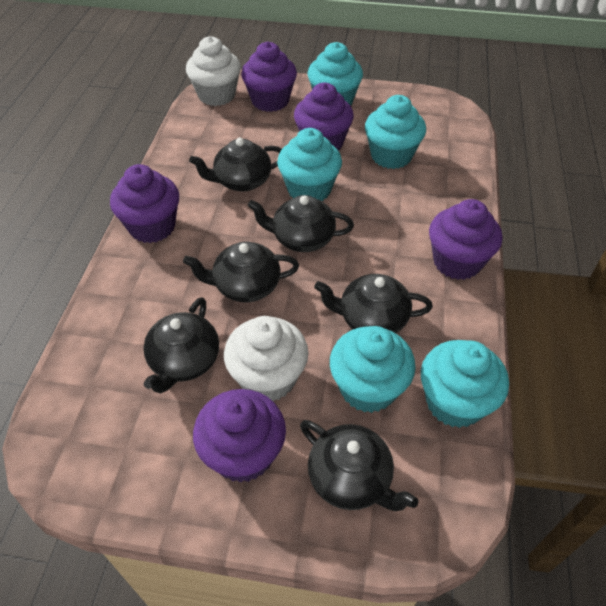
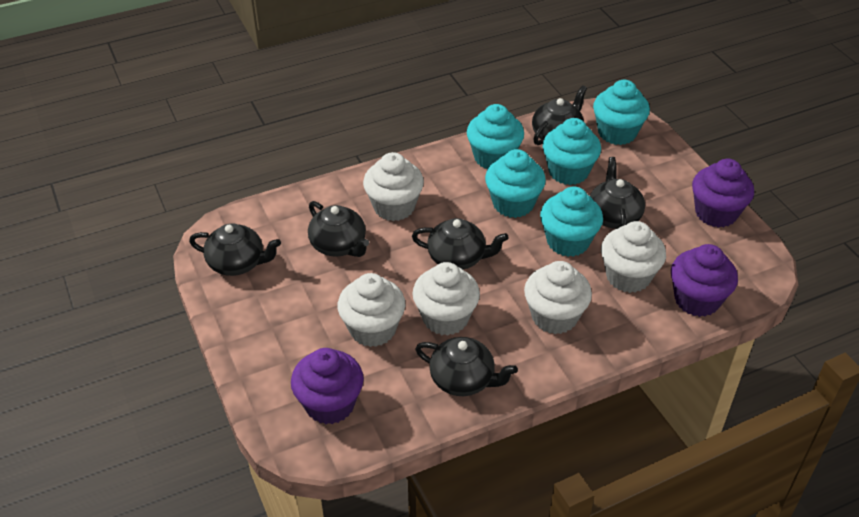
purple cupcake: [110,164,179,243] [193,389,286,483] [241,42,297,112] [294,83,354,151] [429,199,502,280] = 5 -> [291,348,364,424] [671,244,738,317] [692,159,754,228] = 3
white cupcake: [186,36,241,106] [224,316,308,401] = 2 -> [338,273,405,347] [363,152,424,221] [412,262,480,336] [524,261,592,334] [601,221,666,293] = 5

